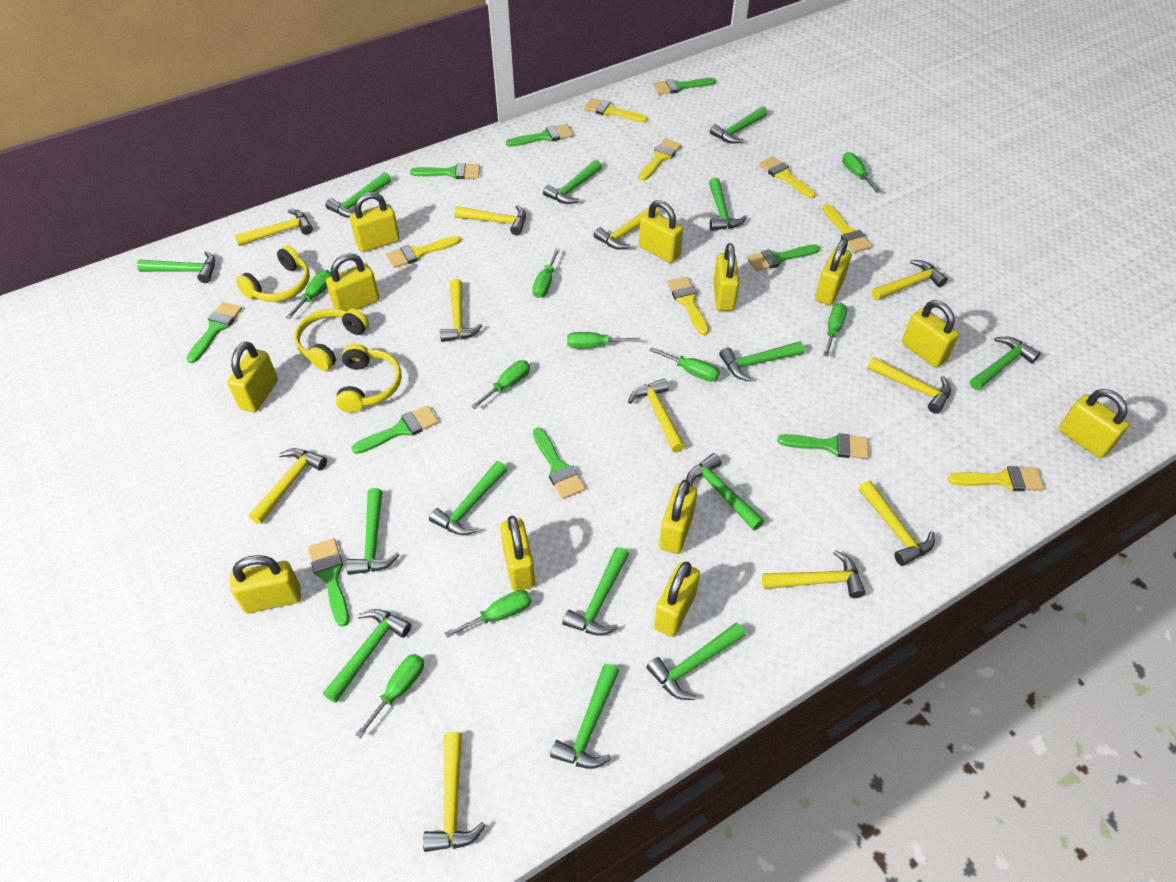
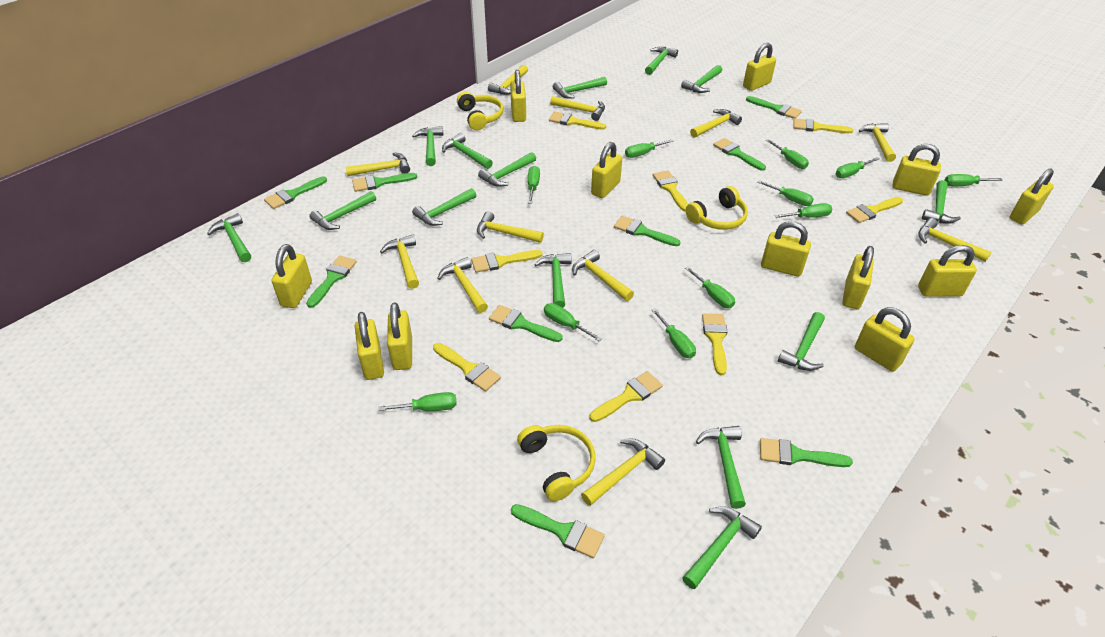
green screwdriver: [286,270,332,319] [355,654,424,738] [445,590,531,638] [471,360,530,409] [532,249,560,298] [567,332,640,349] [649,347,720,382] [823,303,847,356] [842,152,881,193] = 9 -> [378,392,457,411] [528,166,540,204] [544,303,602,341] [625,139,673,158] [652,308,696,358] [685,266,735,308] [757,180,814,206] [766,139,809,169] [775,203,832,218] [836,157,879,178] [944,174,1003,186] = 11
yellow brush: [386,236,461,268] [584,98,648,123] [639,139,681,181] [667,277,709,335] [759,156,816,198] [822,204,872,253] [947,466,1044,491] = 7 -> [433,343,501,392] [471,250,543,273] [549,111,606,130] [590,371,663,422] [653,171,688,212] [702,314,728,375] [793,118,853,133] [846,197,903,223] = 8

